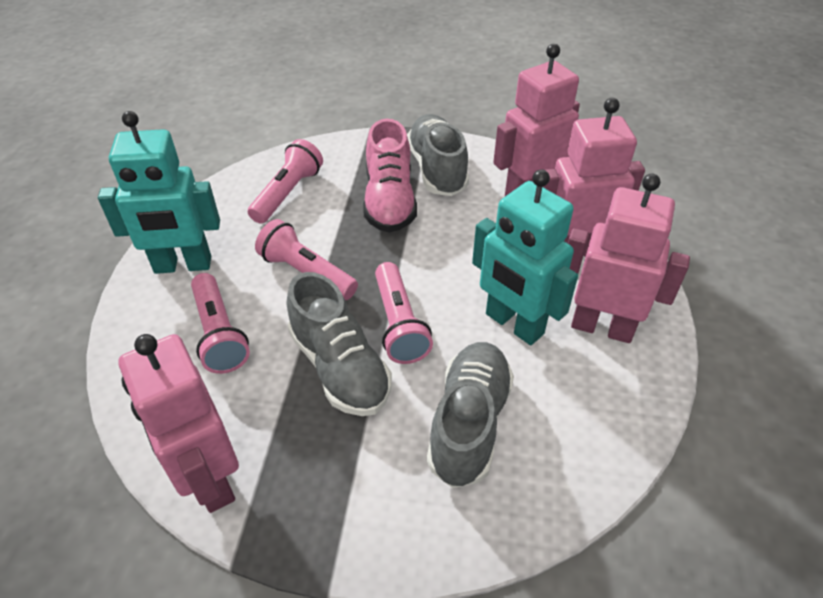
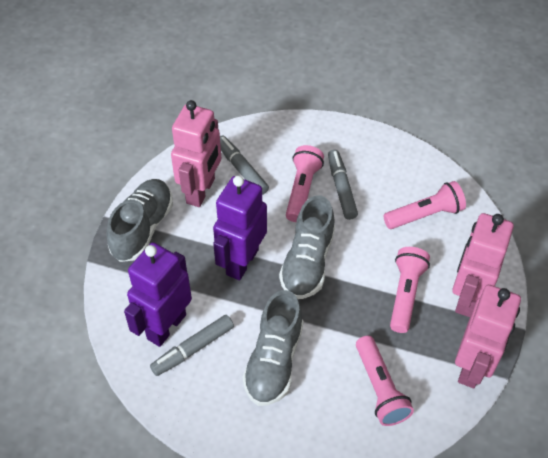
grey marker: none = 0 -> [150,315,234,376] [220,136,269,195] [328,150,358,220] = 3
pink robot: [118,334,239,513] [493,44,580,196] [543,98,645,257] [568,174,690,343] = 4 -> [171,100,221,207] [452,213,514,317] [455,285,521,388] = 3
pink shoe: [363,119,417,233] = 1 -> none = 0
purple robot: none = 0 -> [124,243,192,347] [213,175,267,280] = 2
turquoise robot: [98,111,220,274] [472,169,578,345] = 2 -> none = 0

